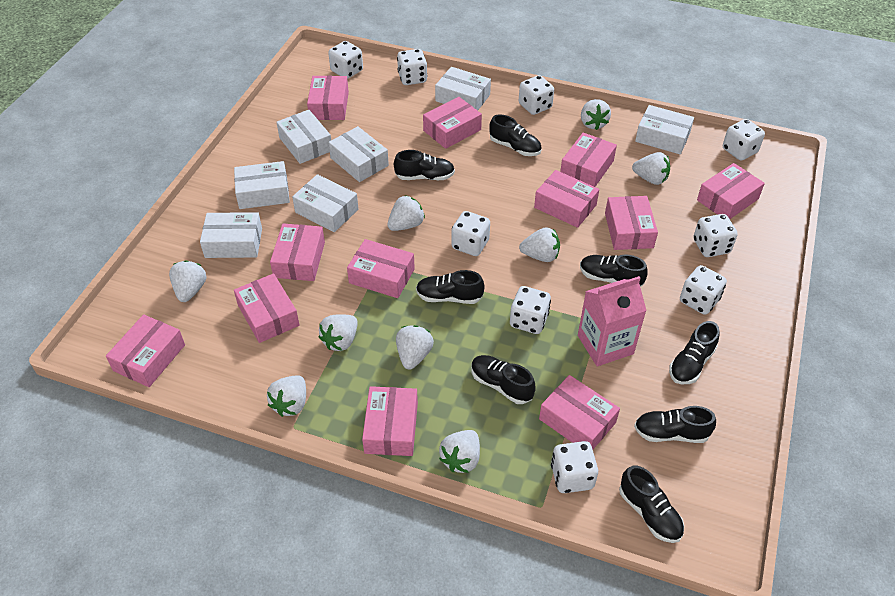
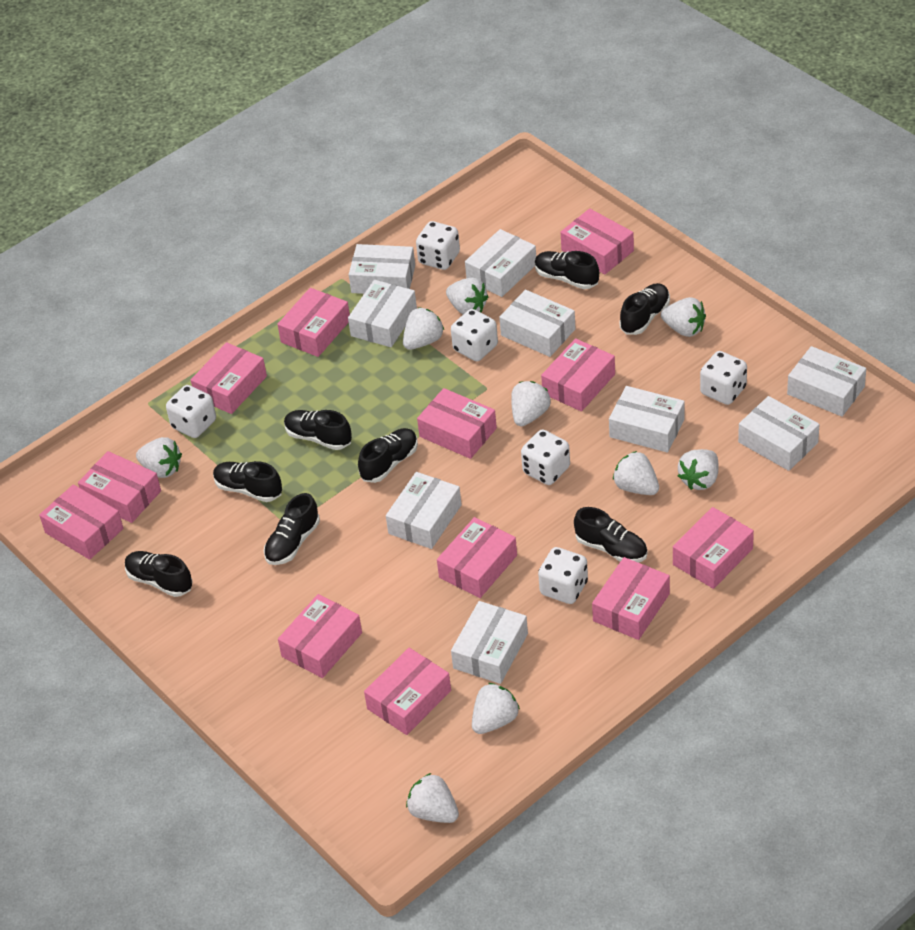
pink carton: [578,276,647,366] = 1 -> none = 0
white box: [200,212,262,258] [234,161,290,209] [276,110,331,164] [292,174,358,232] [328,126,389,182] [435,67,491,111] [635,105,694,154] = 7 -> [348,280,417,347] [349,244,415,294] [386,472,462,549] [451,601,528,684] [465,229,536,297] [499,290,576,357] [609,386,685,453] [738,396,819,471] [787,346,866,417] = 9
white dice: [328,41,363,79] [397,49,428,85] [452,211,490,256] [510,286,551,334] [519,75,554,115] [551,441,598,493] [680,265,727,315] [694,214,738,257] [723,119,765,161] = 9 -> [166,385,216,438] [416,221,460,270] [451,309,498,361] [521,430,570,485] [538,547,588,604] [700,351,747,405] = 6

